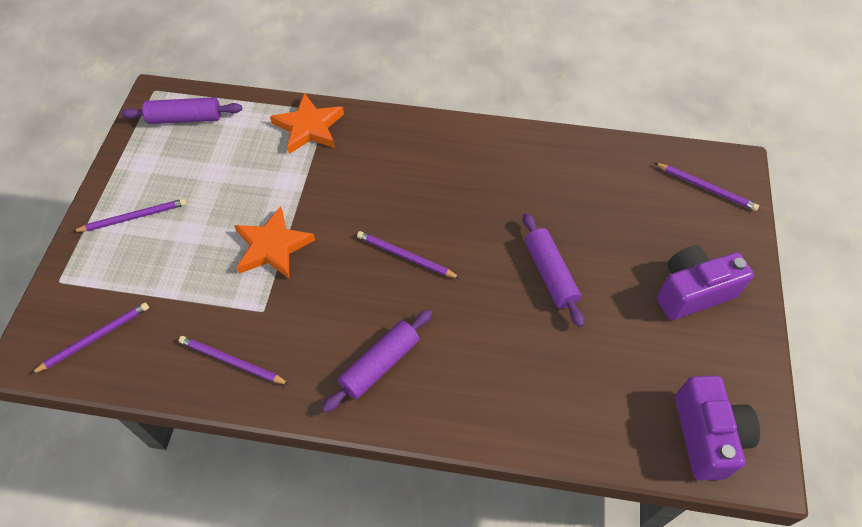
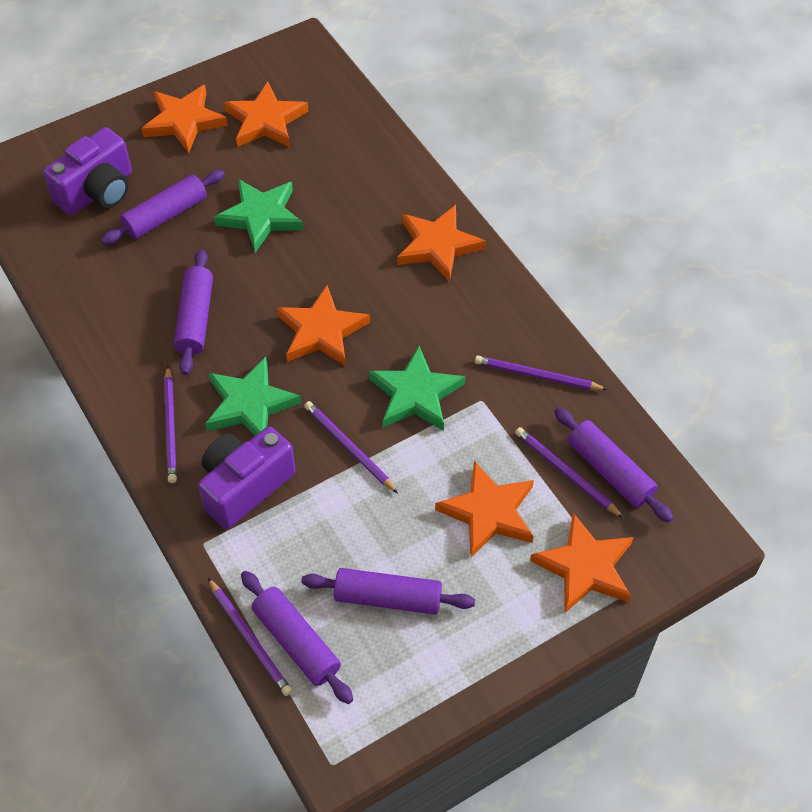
green star: none = 0 -> [205,357,301,436] [214,179,304,253] [369,346,465,431] = 3
orange star: [234,206,315,279] [270,93,344,154] = 2 -> [141,85,228,153] [224,81,309,147] [276,285,370,366] [397,205,486,282] [435,461,534,557] [530,513,633,613] = 6
purple rolling pin: [121,97,242,124] [322,310,432,413] [523,213,584,327] = 3 -> [101,170,225,245] [174,249,213,375] [241,571,353,704] [301,568,475,615] [554,407,673,523] = 5

